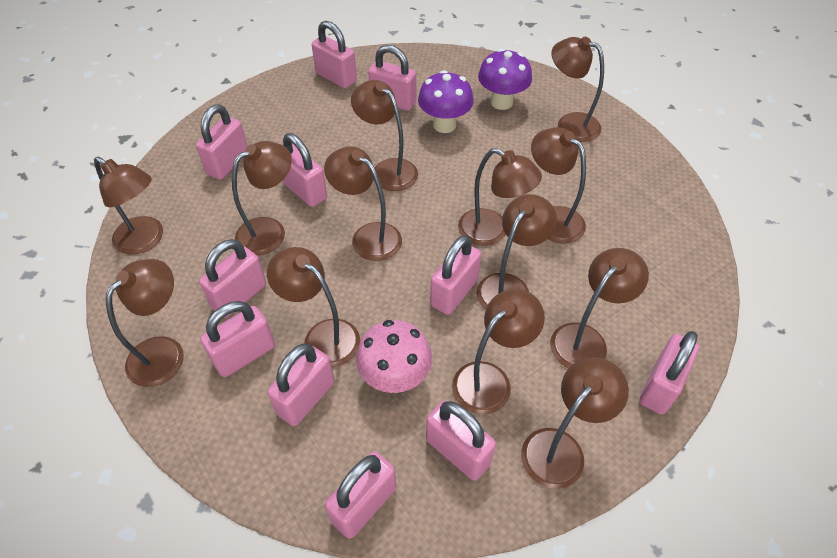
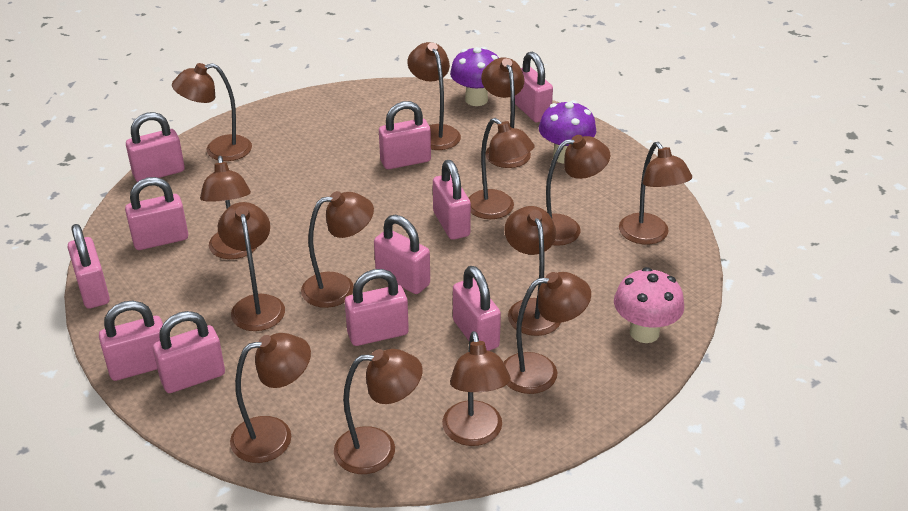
brown lamp: [94,157,163,255] [106,259,184,387] [232,141,292,255] [267,247,360,367] [324,146,402,261] [351,80,418,191] [452,289,545,415] [458,148,542,246] [477,194,557,310] [521,357,629,489] [531,127,586,243] [550,248,649,369] [551,37,604,142] = 13 -> [172,63,252,161] [200,156,256,259] [218,202,285,331] [230,333,311,463] [301,191,374,308] [334,349,423,474] [408,42,461,150] [442,331,511,446] [469,118,535,219] [481,57,531,168] [504,206,561,336] [504,272,591,394] [546,135,610,246] [619,142,692,244] = 14

